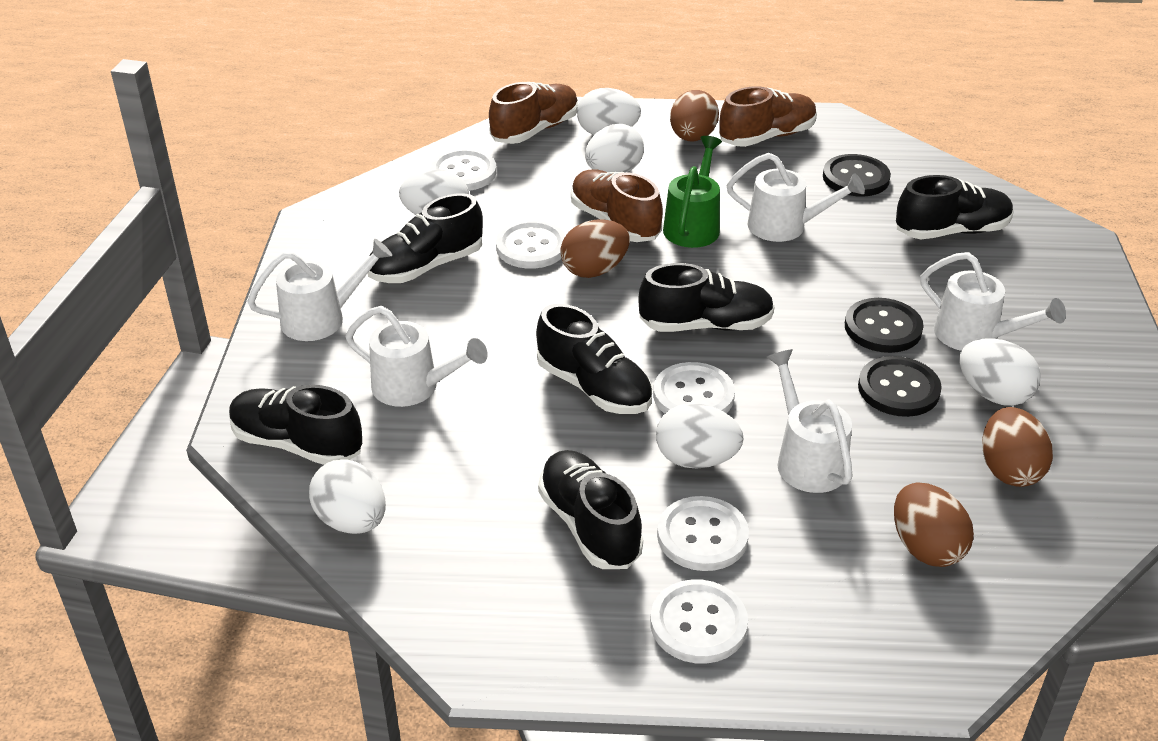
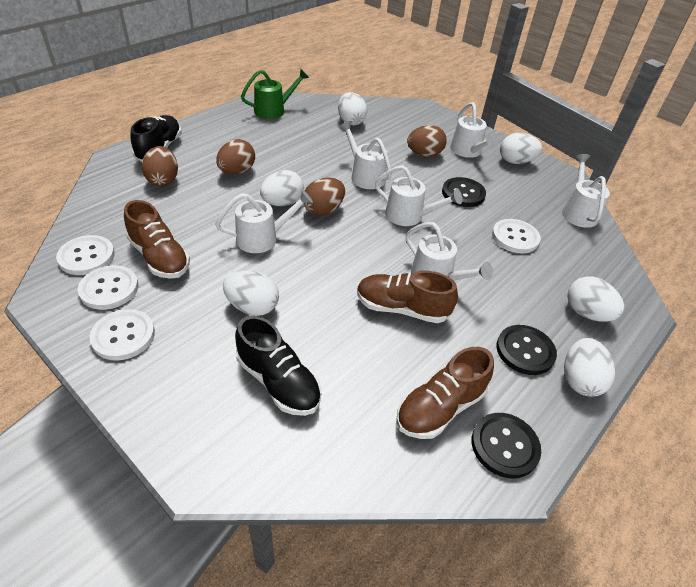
black shoe: [229,385,362,465] [368,193,483,283] [536,304,653,414] [538,450,643,569] [638,263,775,332] [896,175,1013,239] = 6 -> [130,115,182,162] [235,316,322,416] = 2
white button: [430,149,496,191] [496,221,566,269] [650,579,748,664] [653,362,735,414] [657,496,749,571] = 5 -> [56,235,115,275] [78,265,138,310] [89,309,155,361] [492,219,541,253] = 4
white watering can: [247,239,392,341] [345,306,488,407] [727,153,865,242] [767,349,853,493] [920,252,1066,351] = 5 -> [215,190,313,253] [339,121,392,189] [375,165,462,226] [406,222,493,281] [450,102,499,158] [562,154,610,228] = 6

